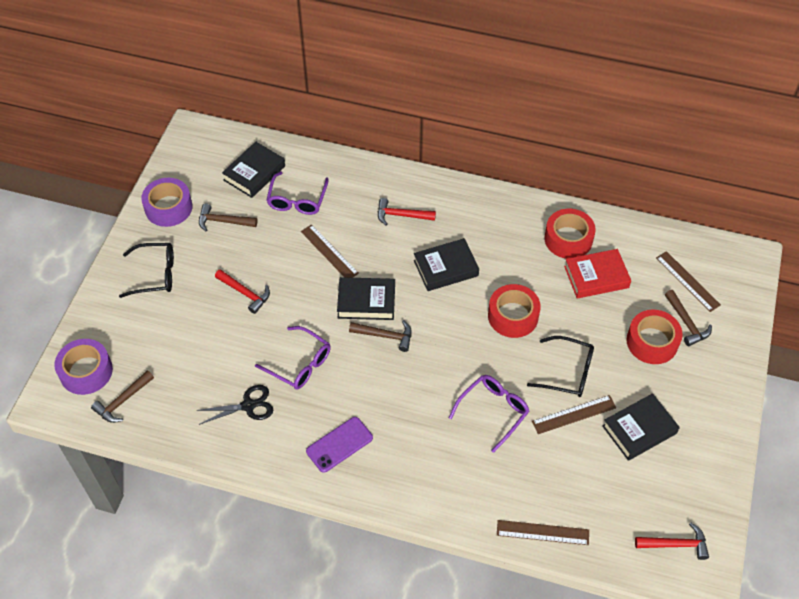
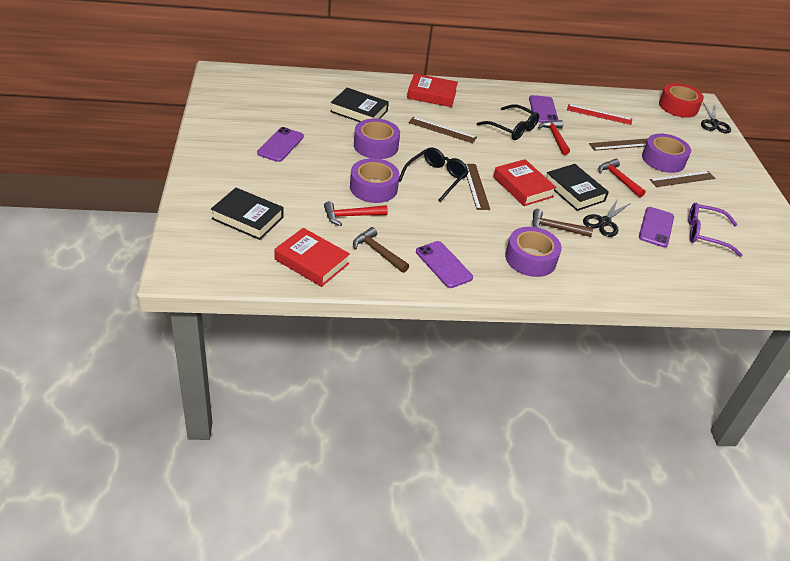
black book: [222,142,285,198] [337,277,395,320] [414,238,479,291] [602,393,680,461] = 4 -> [211,188,284,240] [330,88,389,122] [547,164,609,211] = 3
black scissors: [196,385,273,425] = 1 -> [583,199,631,237] [701,103,731,133] = 2
brown hammer: [91,370,154,423] [199,204,258,231] [349,320,412,352] [665,290,712,346] = 4 -> [353,227,409,273] [532,209,593,237] = 2
purple glasses: [255,326,331,390] [267,171,329,215] [449,375,530,453] = 3 -> [688,203,742,257] = 1
purple phone: [306,417,373,473] = 1 -> [257,127,304,162] [416,241,473,288] [529,95,558,123] [639,207,674,247] = 4
purple tape: [55,339,113,395] [141,178,193,227] = 2 -> [350,158,400,203] [354,118,400,159] [505,227,562,277] [642,134,691,173] = 4
red book: [564,249,631,298] = 1 -> [274,228,350,287] [407,73,458,107] [493,159,557,206] = 3
red ruler: none = 0 -> [567,104,632,125] = 1
red tape: [488,284,541,338] [544,209,596,259] [627,310,683,364] = 3 -> [659,83,704,118] = 1

